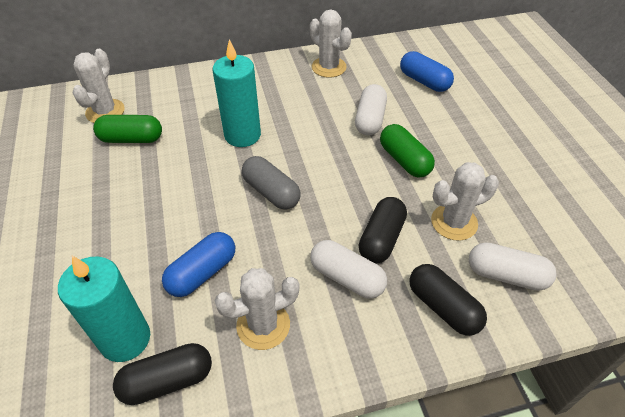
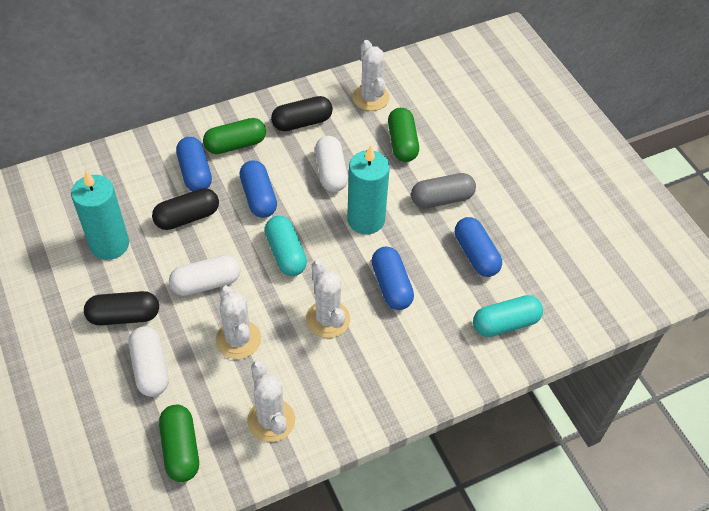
blue capsule: [162,232,235,297] [400,51,454,92] = 2 -> [176,137,212,191] [240,160,277,218] [371,247,414,310] [455,217,502,277] = 4
green capsule: [93,115,162,143] [380,124,435,177] = 2 -> [159,405,199,482] [203,118,266,154] [388,108,419,162] = 3
turquoise capsule: none = 0 -> [265,216,307,276] [473,295,543,337] = 2

